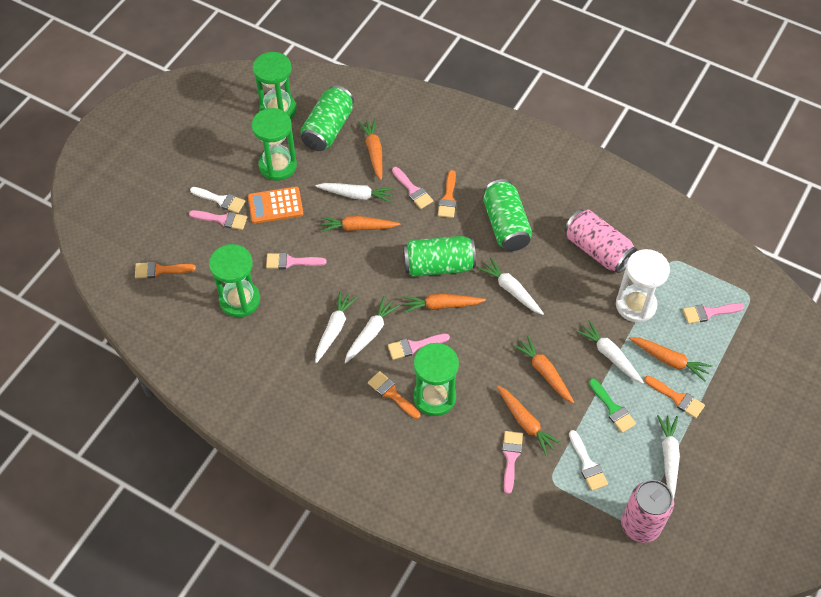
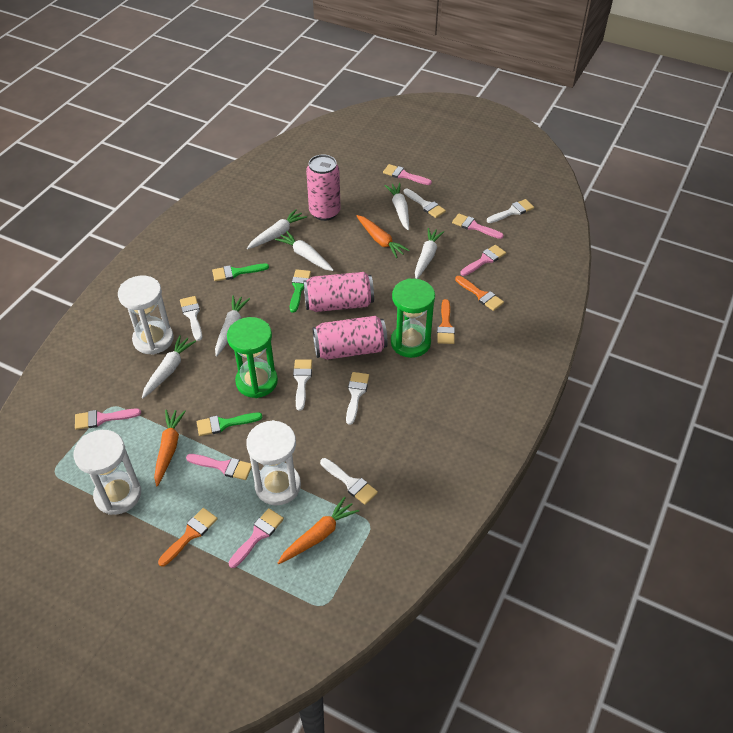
green brush: [589,378,636,433] = 1 -> [197,413,263,436] [212,263,269,281] [290,269,311,313] = 3
green can: [300,85,354,151] [403,236,476,277] [483,179,532,251] = 3 -> none = 0
green hourglass: [209,244,260,317] [251,108,297,181] [253,52,297,119] [413,342,459,416] = 4 -> [227,317,278,398] [391,278,435,358] = 2
orange brush: [135,261,196,278] [368,371,420,419] [438,170,456,218] [644,376,705,418] = 4 -> [158,508,218,567] [437,299,455,344] [455,276,504,311] = 3
orange calculator: [248,186,303,224] = 1 -> none = 0
orange carrot: [320,216,400,232] [358,119,382,180] [402,294,486,313] [497,385,562,455] [513,336,575,404] [629,337,712,381] = 6 -> [154,410,186,487] [278,497,359,564] [356,215,410,258] = 3
pink can: [564,209,637,273] [621,480,674,543] = 2 -> [303,272,374,312] [306,155,341,221] [313,316,388,360] = 3
white brush: [190,187,245,213] [569,430,608,491] = 2 -> [180,296,202,341] [293,359,312,411] [320,458,378,505] [346,372,369,425] [403,188,446,218] [487,199,534,223] = 6
white hourglass: [616,249,670,323] = 1 -> [74,430,141,515] [118,276,174,355] [246,420,301,505] = 3

